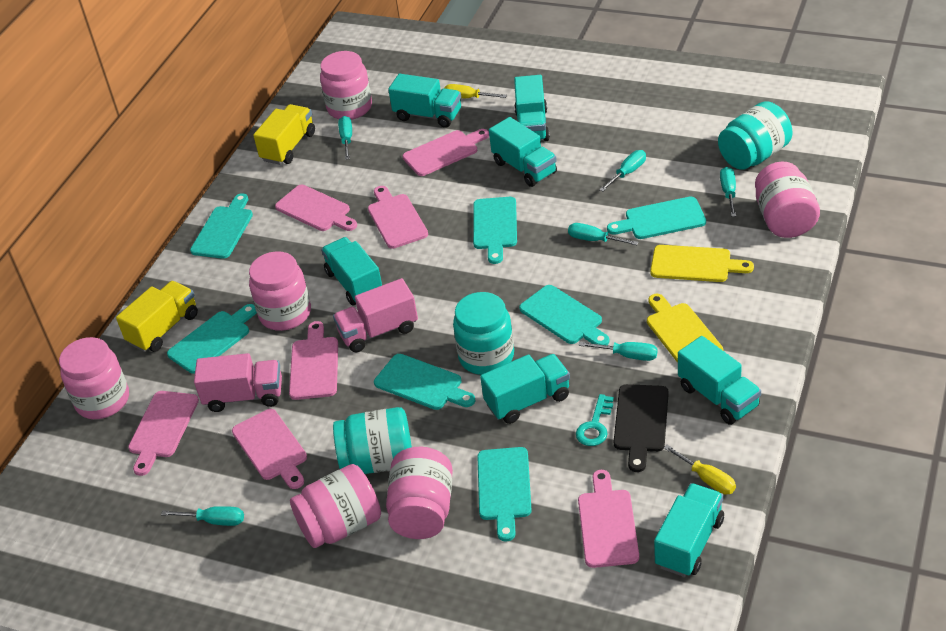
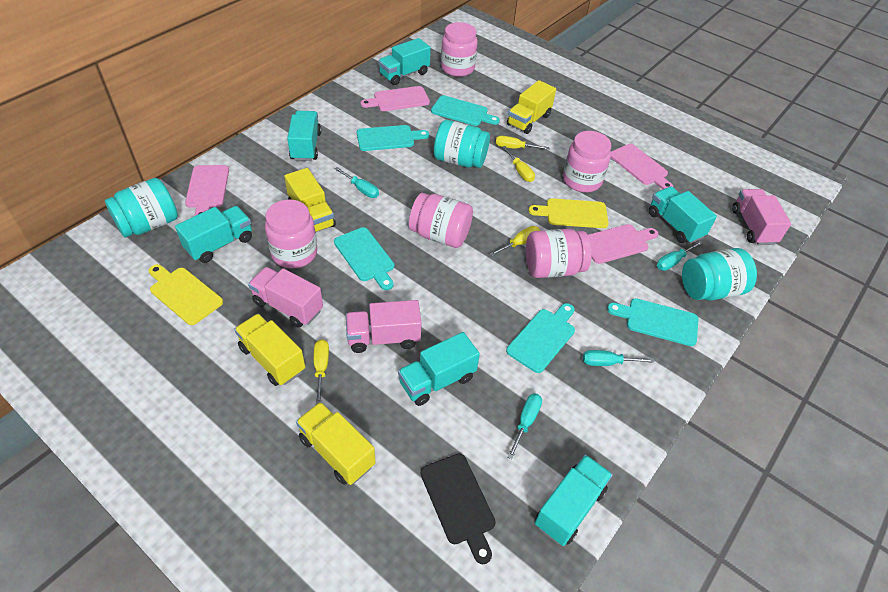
pink cutting board: [128,391,199,476] [232,409,307,489] [275,185,357,231] [289,321,338,400] [368,186,428,249] [403,129,489,176] [578,470,639,568] = 7 -> [185,165,229,216] [361,86,430,111] [588,224,658,264] [611,144,673,189] = 4
pink jar: [59,337,129,419] [249,251,311,331] [290,464,381,548] [320,51,372,120] [386,447,453,539] [755,162,820,238] = 6 -> [265,199,317,269] [409,193,473,248] [441,22,478,77] [526,229,592,278] [563,131,611,192] = 5
pink truck: [194,353,282,412] [333,278,418,352] = 2 -> [248,267,323,328] [346,300,421,353] [732,189,791,245] = 3
turquoise cutting board: [167,304,257,374] [190,193,253,259] [374,354,475,410] [473,197,517,264] [477,447,532,541] [519,285,610,345] [607,197,706,239] = 7 -> [334,227,394,290] [357,125,429,151] [431,95,500,126] [506,303,575,373] [607,298,699,346] = 5
turquoise key: [576,394,614,446] = 1 -> none = 0
turquoise screwdriver: [161,506,244,526] [338,116,352,160] [568,223,639,245] [578,342,657,361] [599,150,646,192] [720,167,736,217] = 6 -> [335,167,379,198] [507,393,542,459] [583,350,654,366] [657,241,702,271] = 4
turquoise truck: [321,237,382,306] [388,74,461,128] [480,354,570,424] [489,117,557,187] [514,75,550,141] [654,483,724,577] [678,336,761,425] = 7 -> [175,206,252,263] [287,111,321,161] [378,38,431,85] [398,332,480,406] [535,455,613,546] [649,186,717,244] = 6
yellow screwdriver: [444,84,507,98] [664,445,736,494] = 2 -> [314,339,329,405] [490,226,540,256] [496,136,550,150] [502,146,535,182] = 4
yellow truck: [116,281,198,352] [253,104,315,165] = 2 -> [234,314,305,386] [284,168,336,232] [296,402,375,485] [507,80,556,134] = 4

